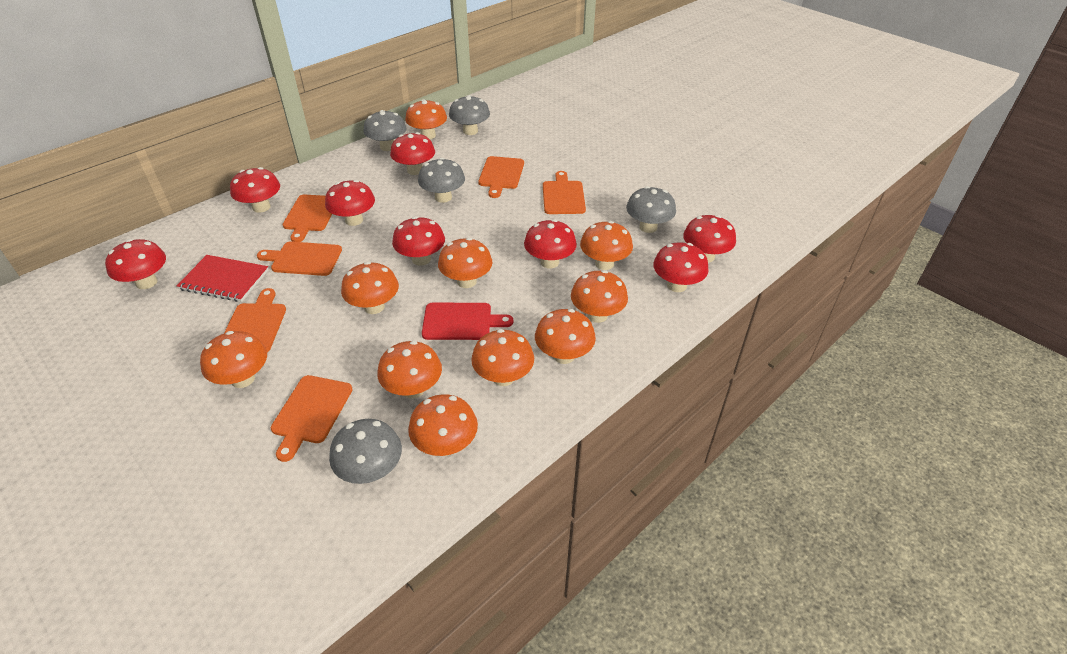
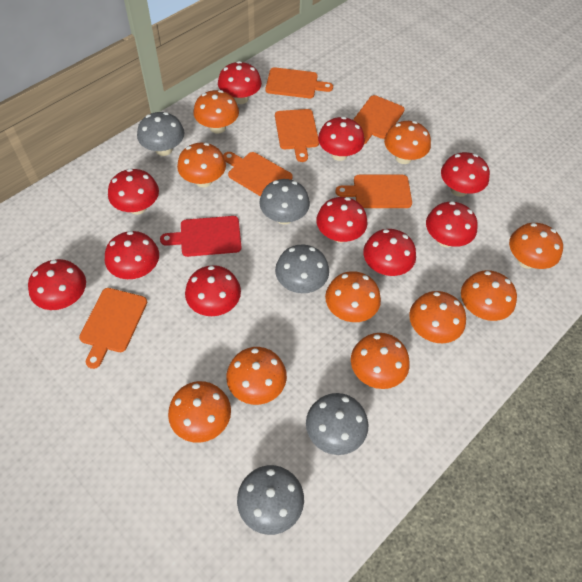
red mushroom: [105,239,166,289] [230,167,280,213] [325,180,375,226] [390,132,435,175] [392,216,445,266] [524,219,577,268] [653,242,709,292] [683,215,736,263] = 8 -> [28,259,86,310] [105,231,159,279] [108,169,159,215] [185,265,241,316] [218,61,262,104] [316,197,368,243] [318,117,365,161] [363,229,416,276] [426,201,478,247] [441,152,490,197] = 10
red notebook: [177,255,268,302] = 1 -> none = 0

